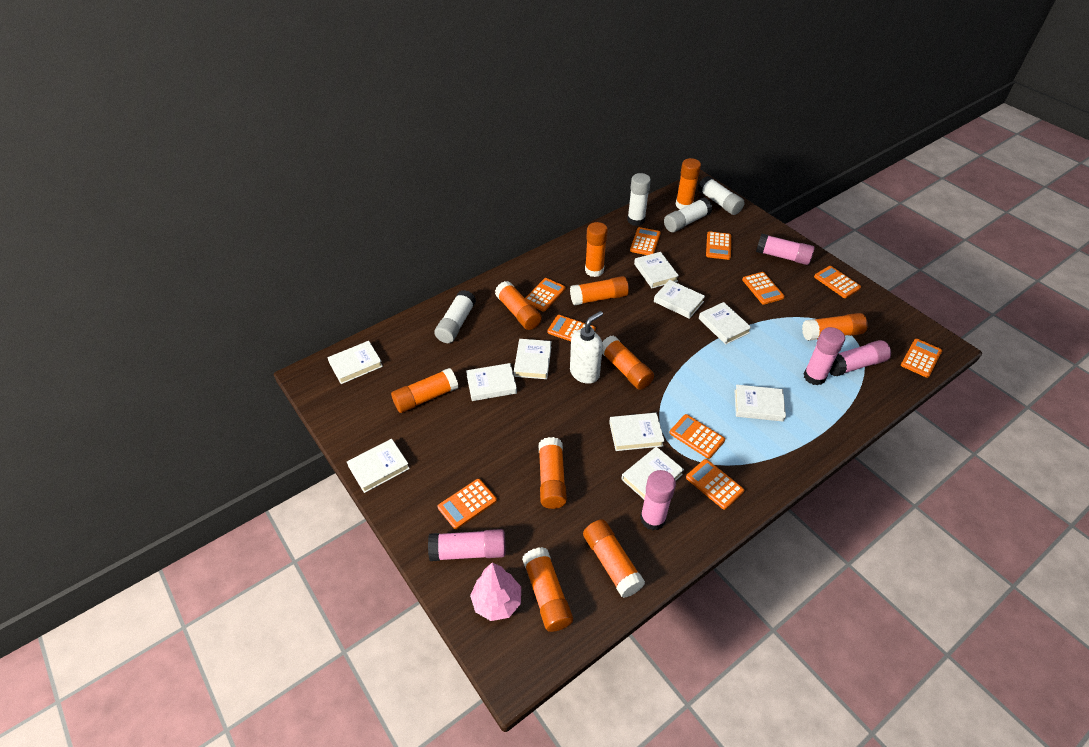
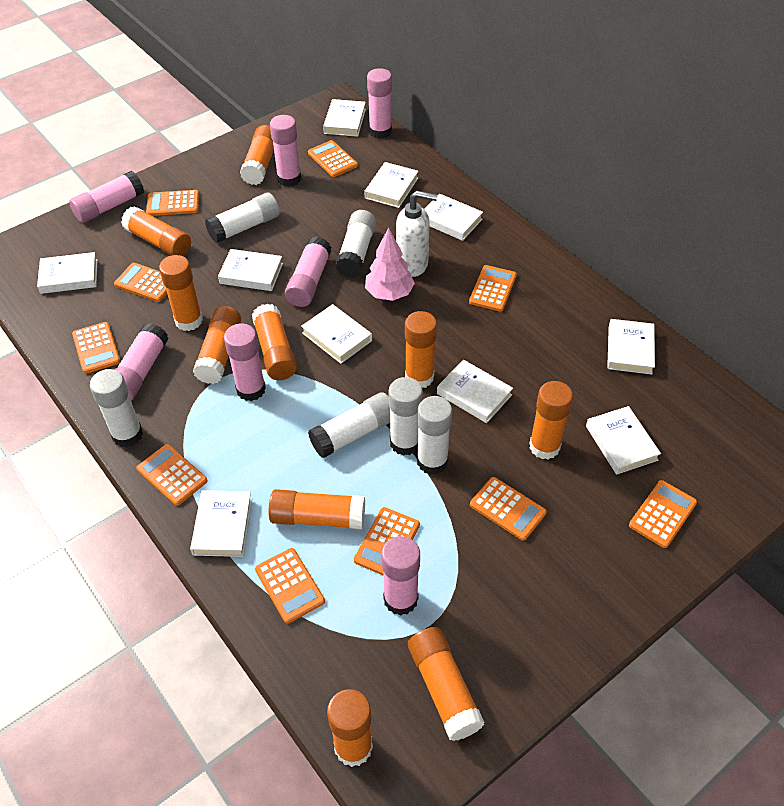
pink glue stick: [428,529,506,561] [640,470,676,530] [756,234,815,265] [804,327,845,386] [829,340,891,376] = 5 -> [69,171,144,223] [115,323,169,401] [224,324,266,401] [270,115,301,187] [285,236,331,307] [367,68,392,139] [381,536,420,616] = 7
white glue stick: [434,290,476,343] [627,173,651,226] [664,197,712,232] [698,176,745,215] = 4 -> [90,369,143,447] [205,193,280,243] [308,392,390,458] [335,210,376,278] [388,377,423,456] [417,396,452,475] = 6

